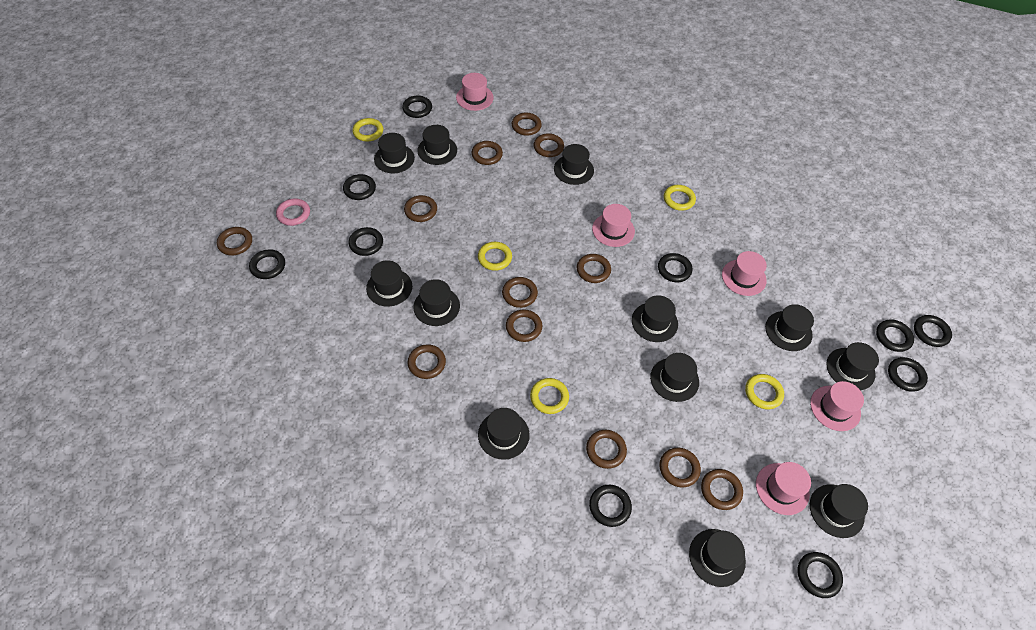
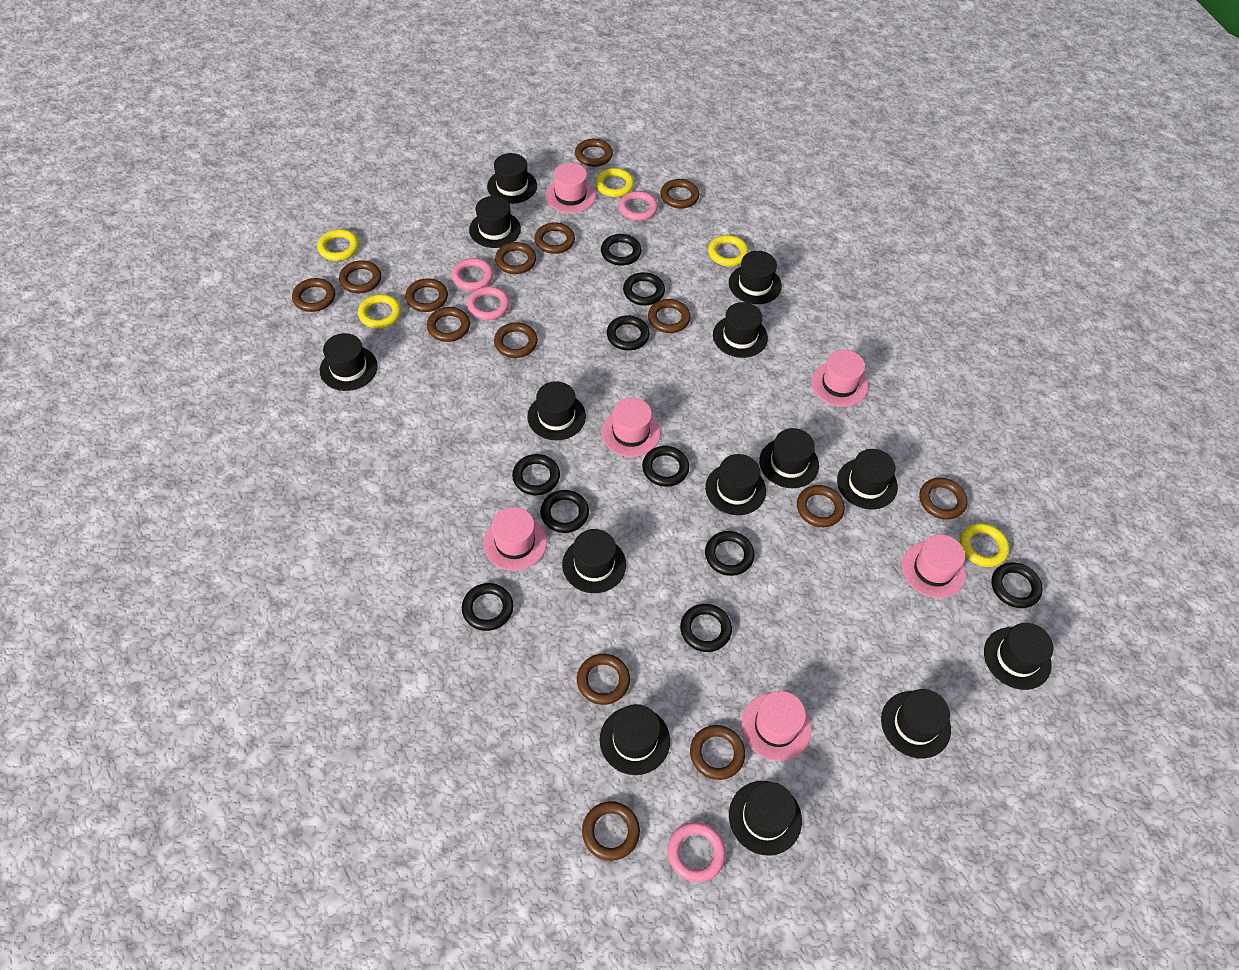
black hat: [366,260,412,307] [374,133,415,173] [413,279,460,326] [417,125,457,165] [478,408,530,460] [554,144,594,185] [632,295,678,342] [650,353,699,402] [689,529,746,587] [765,304,814,351] [810,484,868,538] [826,342,879,390] = 12 -> [320,333,378,391] [469,196,521,248] [487,153,537,204] [527,381,586,440] [562,529,626,593] [600,704,670,775] [705,454,766,515] [713,302,768,358] [729,251,782,304] [729,781,802,856] [759,428,819,488] [837,449,898,509] [881,689,951,759] [984,623,1053,690] = 14
brown ring: [217,227,252,255] [404,195,437,222] [408,344,446,379] [472,141,503,165] [502,277,538,308] [506,309,542,342] [512,113,542,136] [534,133,564,157] [577,254,611,283] [586,430,627,469] [660,448,701,487] [701,469,743,510] = 12 -> [292,278,335,312] [339,260,381,294] [405,278,448,312] [427,307,470,342] [494,322,538,358] [495,242,536,274] [534,222,575,254] [575,139,613,167] [577,654,630,705] [582,801,640,861] [648,299,691,333] [660,179,699,208] [690,725,745,780] [797,485,845,527] [919,478,968,520] = 15
pink hat: [456,73,494,111] [592,204,635,247] [722,251,767,296] [756,462,811,515] [810,381,864,431] = 5 -> [483,507,547,571] [545,163,596,213] [601,398,660,457] [741,691,811,761] [811,350,868,407] [902,534,966,598] = 6
pink ring: [276,199,310,226] = 1 -> [452,258,494,291] [467,286,510,320] [619,191,658,221] [667,822,726,882] = 4

